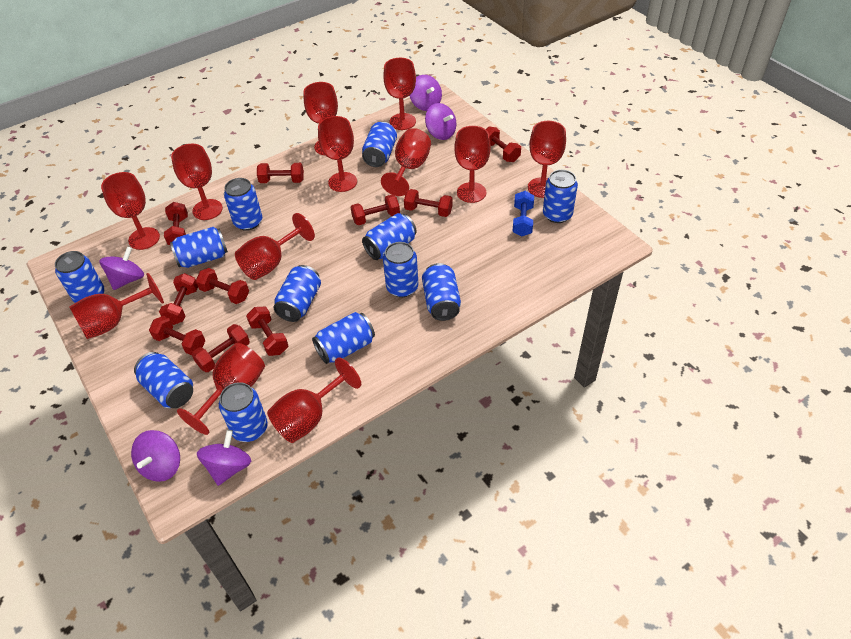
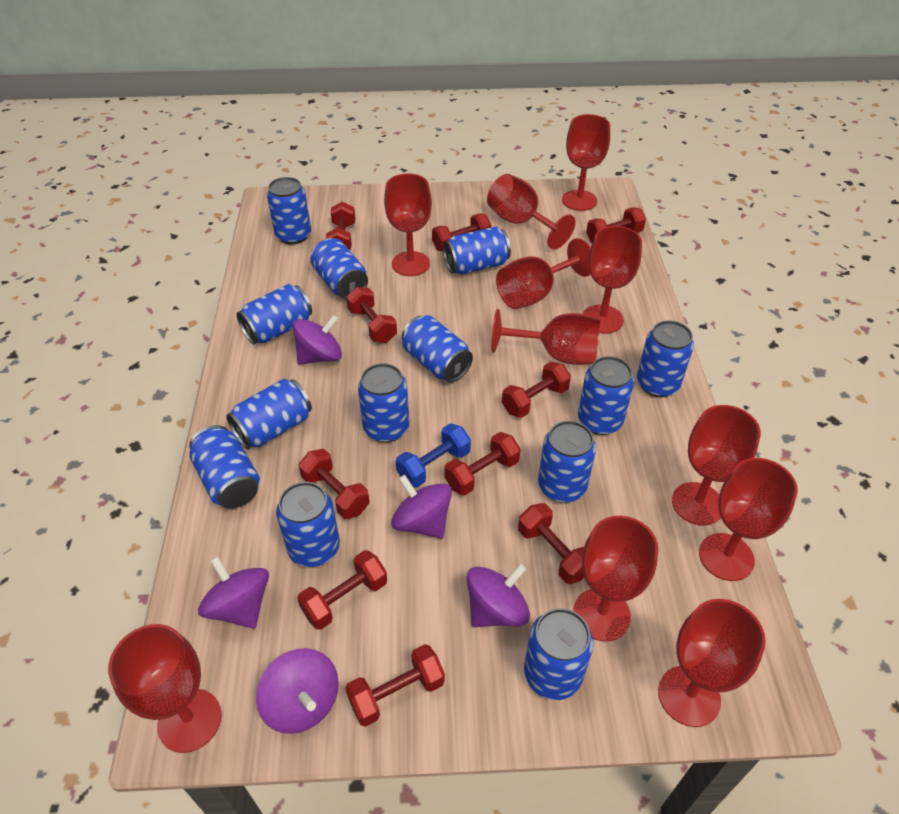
blue can: [55,251,105,303] [134,352,193,408] [170,227,228,268] [219,382,268,442] [224,178,262,231] [274,265,321,322] [312,312,375,364] [362,122,397,167] [362,213,417,260] [383,242,418,297] [422,263,461,321] [543,170,578,223] = 12 -> [189,425,260,509] [226,379,312,449] [237,284,312,344] [267,177,311,244] [276,482,340,567] [310,238,368,299] [358,363,409,442] [402,315,473,382] [443,226,511,274] [524,608,593,700] [538,421,596,503] [578,356,634,435] [637,320,694,397] = 13
red goblet: [69,273,164,339] [101,172,160,250] [171,144,223,220] [177,343,265,435] [235,213,315,280] [267,357,361,443] [303,82,338,155] [318,116,357,192] [381,128,431,196] [383,58,416,130] [454,126,491,203] [528,121,566,198] = 12 -> [108,624,222,753] [384,173,432,276] [487,174,575,249] [491,309,601,365] [496,238,591,309] [562,114,610,211] [573,516,658,641] [583,226,642,333] [658,599,766,727] [672,405,761,525] [699,458,798,581] = 11

